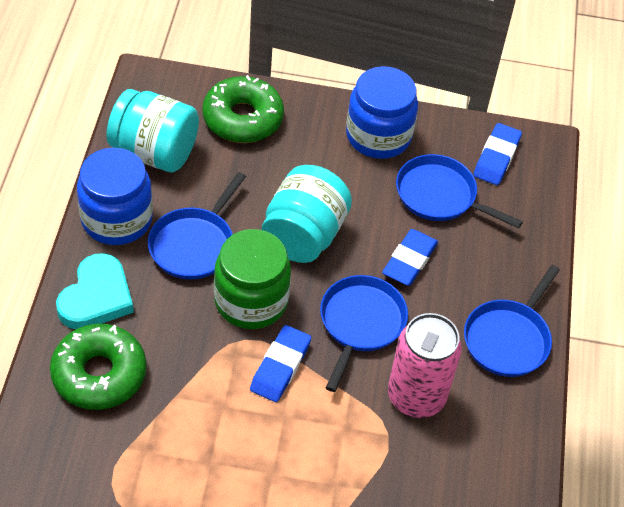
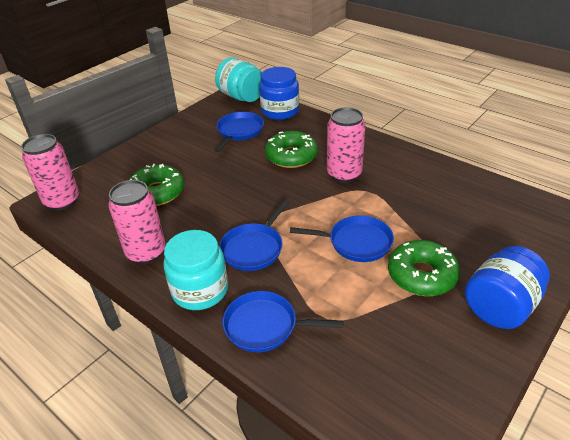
blue eraser: [250,325,311,402] [382,229,438,286] [474,123,522,185] = 3 -> none = 0
green donut: [50,324,146,410] [202,75,284,143] = 2 -> [129,164,184,206] [265,131,318,168] [388,240,460,296] = 3
green jar: [214,229,291,329] = 1 -> none = 0
pink can: [388,313,462,418] = 1 -> [21,134,79,211] [108,180,166,264] [327,107,366,183] = 3
turquoise heart: [56,253,134,329] = 1 -> none = 0

